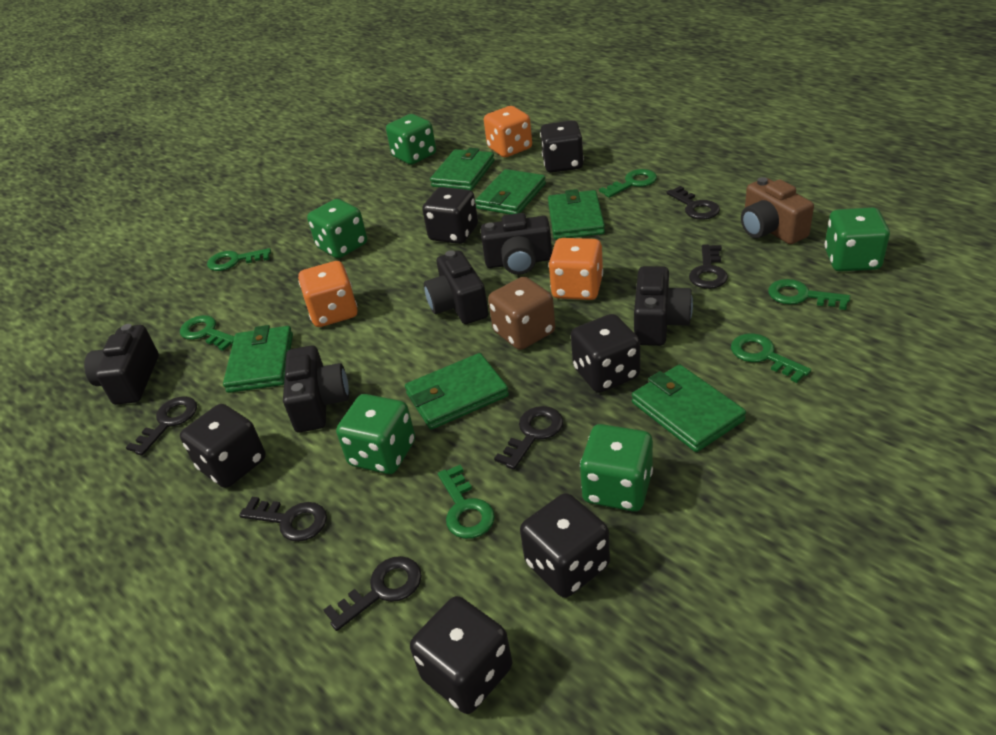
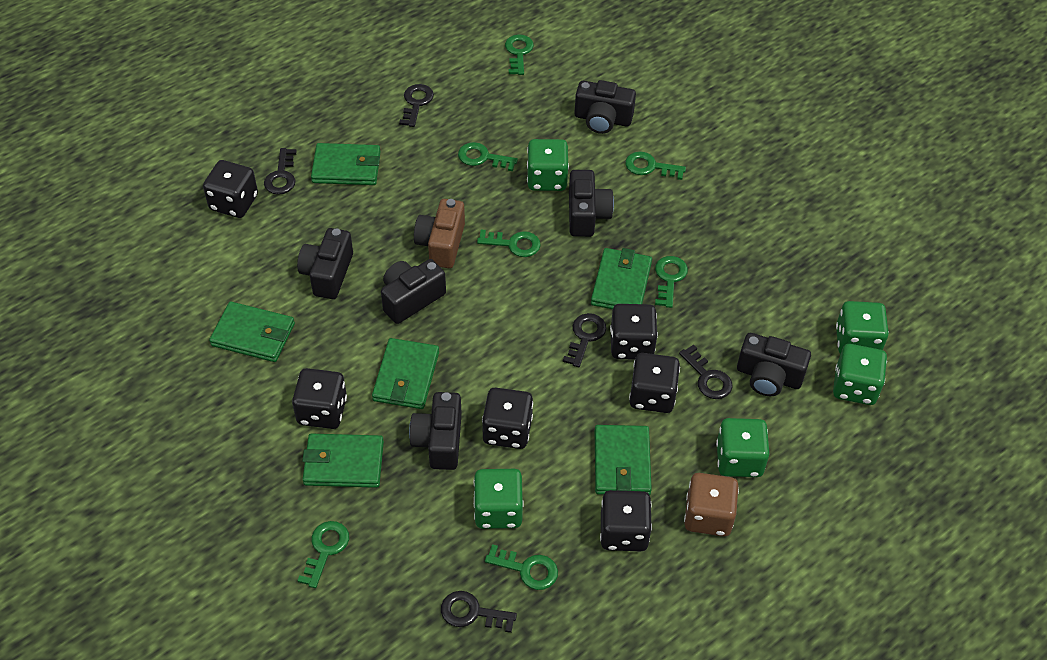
black camera: [84,324,159,405] [283,345,349,432] [424,250,488,324] [481,213,552,275] [634,266,693,346] = 5 -> [297,228,353,299] [381,259,446,324] [409,392,462,470] [569,170,614,237] [575,80,636,134] [737,333,811,396] = 6
black key: [125,396,197,456] [239,497,327,542] [323,556,422,631] [494,406,563,470] [666,186,720,220] [689,244,728,289] = 6 -> [264,148,297,195] [399,84,434,127] [441,591,517,633] [563,313,606,367] [679,345,733,399] = 5
green key: [180,315,235,351] [207,248,271,271] [438,465,495,539] [599,169,657,198] [731,333,811,383] [768,279,850,310] = 6 -> [297,521,349,588] [458,142,518,171] [477,230,541,257] [485,544,558,590] [505,34,534,75] [625,151,686,180] [655,256,688,308] = 7
orange dice: [298,261,357,327] [484,106,532,157] [549,238,603,300] = 3 -> none = 0

